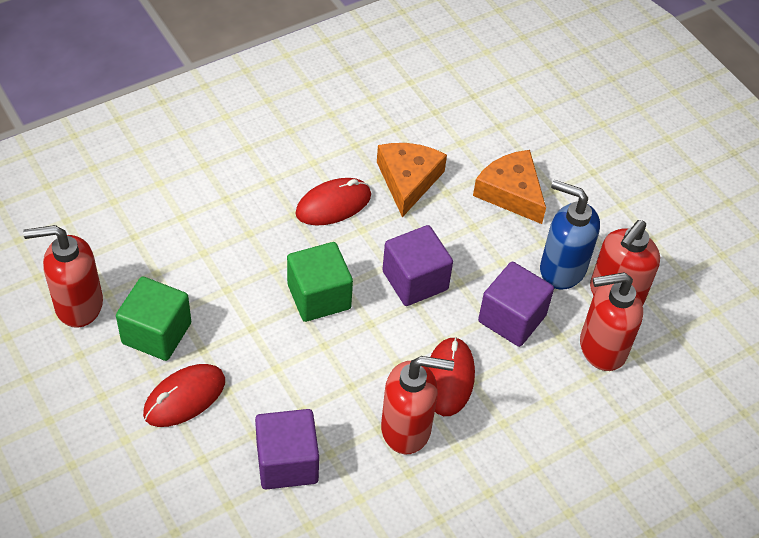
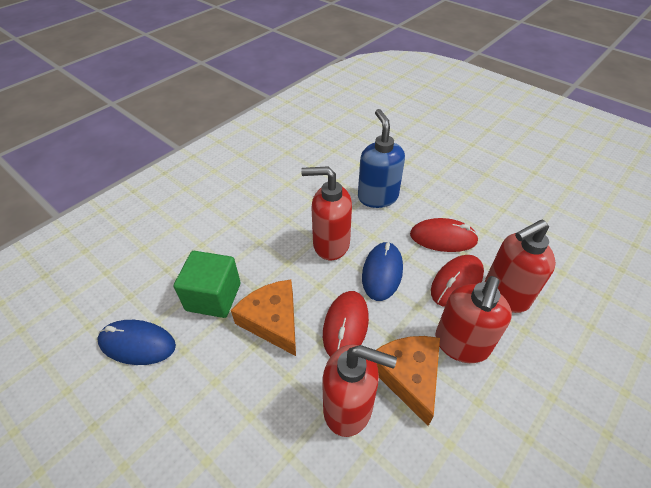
blue mouse: none = 0 -> [97,320,176,365] [362,242,403,301] = 2
green cube: [116,276,191,361] [287,242,353,322] = 2 -> [174,251,241,318] = 1
purple cube: [255,409,319,490] [382,225,453,306] [478,262,554,347] = 3 -> none = 0

